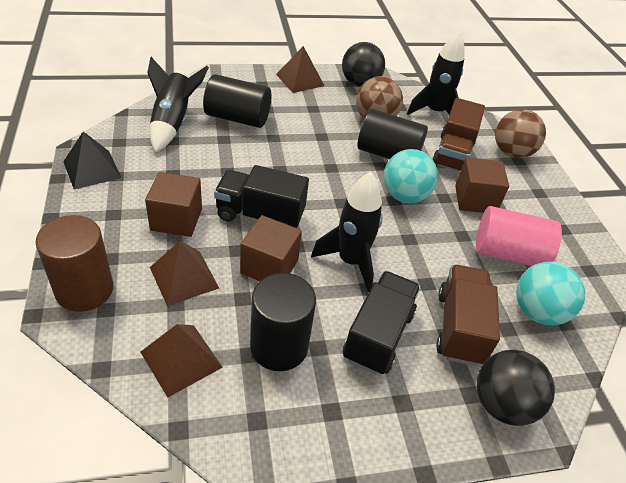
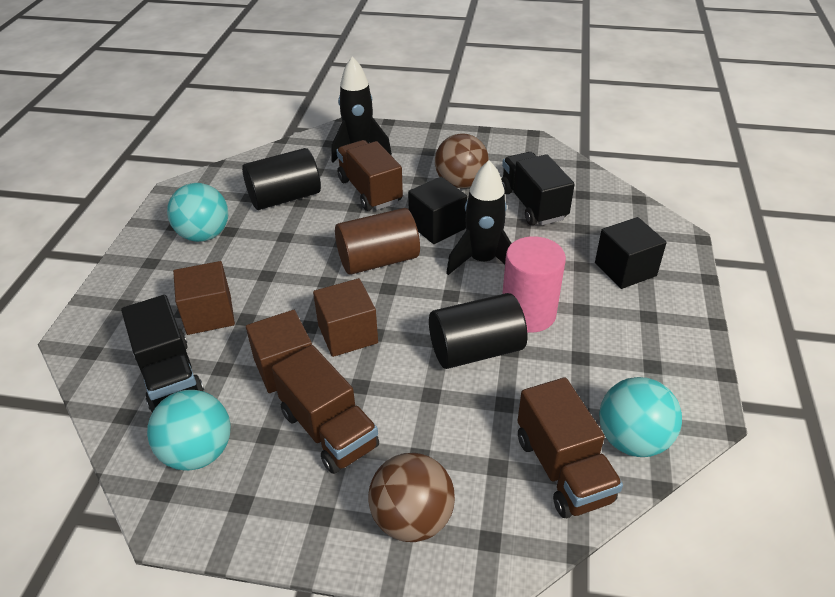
black ball: [342,42,385,87] [476,350,555,426] = 2 -> none = 0
black cube: none = 0 -> [408,177,467,244] [595,217,667,289] = 2
black cylinder: [203,74,271,128] [250,273,316,371] [357,109,428,159] = 3 -> [242,148,321,210] [429,293,527,369] = 2
black pyramid: [63,131,121,190] = 1 -> none = 0
black rocket: [147,57,209,152] [311,172,383,292] [407,30,465,115] = 3 -> [331,56,392,163] [446,160,512,275] = 2
brown pyramid: [140,324,223,398] [150,240,219,306] [276,46,324,93] = 3 -> none = 0
brown truck: [432,98,485,171] [436,265,500,366] = 2 -> [272,345,379,474] [336,140,403,211] [517,377,623,518] = 3
turquoise ball: [383,149,438,203] [516,261,585,325] = 2 -> [147,390,231,471] [167,183,228,242] [599,377,682,457] = 3

